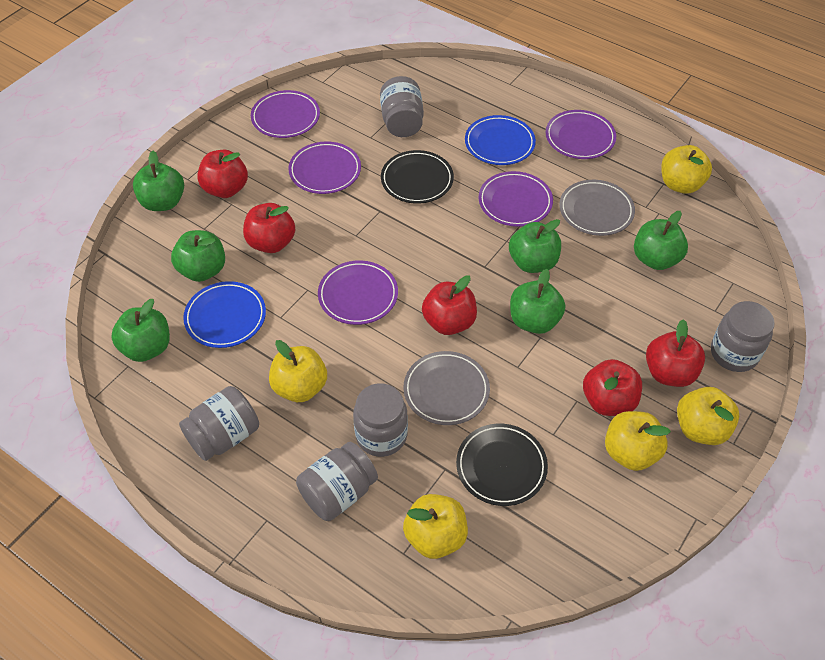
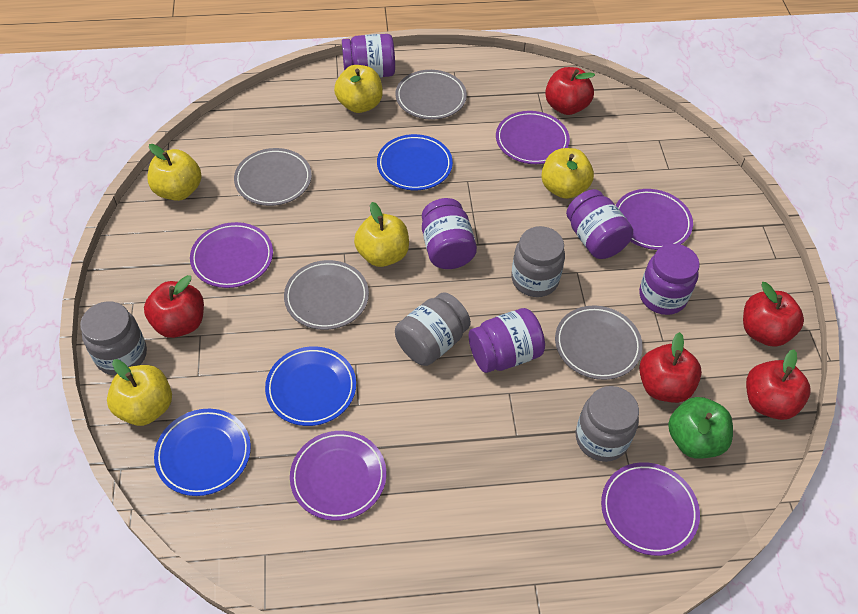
black plate: [381,150,454,204] [456,424,548,506] = 2 -> none = 0
blue plate: [183,281,266,348] [465,115,536,165] = 2 -> [154,409,251,496] [265,346,356,426] [377,134,453,190] = 3
green apple: [111,299,170,362] [133,151,184,211] [171,230,225,282] [509,219,561,273] [510,269,565,334] [634,211,688,270] = 6 -> [668,397,733,459] = 1
grey jar: [179,386,259,461] [296,442,378,521] [353,383,408,457] [380,76,424,137] [711,301,775,372] = 5 -> [80,301,147,376] [395,293,471,366] [511,226,565,297] [576,386,639,462] = 4
grey plate: [403,351,490,425] [559,180,635,236] = 2 -> [234,148,312,206] [284,260,369,330] [395,70,467,120] [555,306,643,380] = 4
purple jar: none = 0 -> [342,34,395,77] [422,198,477,269] [469,308,545,373] [566,189,633,259] [639,244,700,315] = 5

